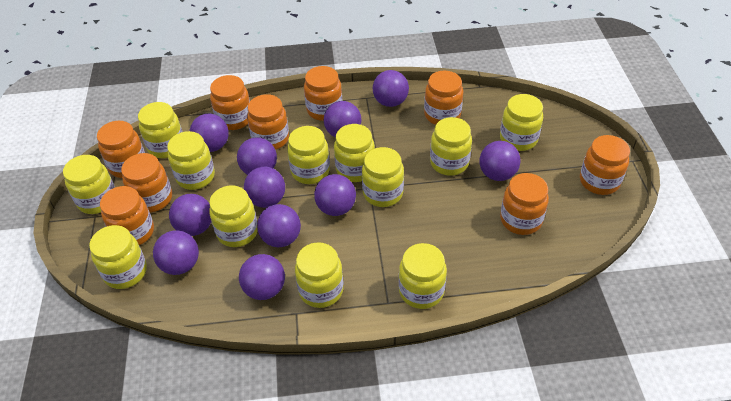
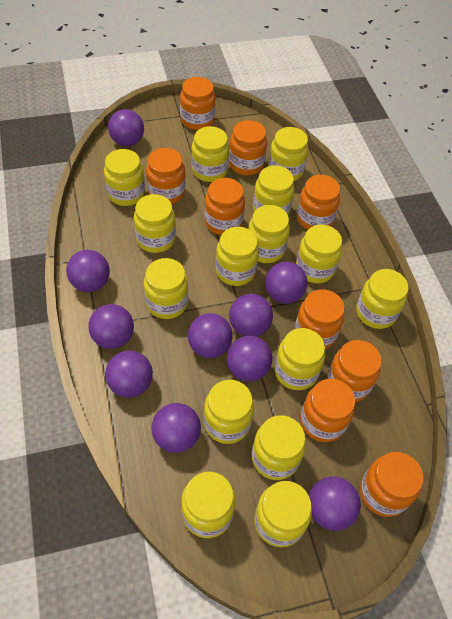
purple ball: [153,230,199,275] [169,194,211,236] [190,114,229,152] [237,138,277,175] [239,254,285,300] [244,167,285,208] [257,204,301,247] [314,174,356,216] [324,101,361,137] [373,70,409,107] [480,141,520,181] = 11 -> [66,250,110,292] [88,304,134,349] [105,351,153,398] [108,109,144,146] [152,403,201,453] [188,313,233,358] [227,336,272,382] [229,294,273,337] [265,262,307,304] [309,476,361,531] = 10
yellow jar: [63,155,115,214] [89,225,147,289] [138,102,182,158] [167,131,215,190] [209,186,258,247] [287,126,330,184] [295,242,344,308] [334,124,375,182] [362,147,404,207] [399,243,447,309] [430,117,472,176] [500,94,543,151] = 12 -> [104,149,145,206] [134,194,176,253] [144,258,188,319] [181,472,236,538] [191,126,229,182] [203,380,254,444] [215,227,259,286] [248,205,290,263] [252,415,306,480] [253,165,294,215] [254,481,312,547] [268,127,308,181] [274,328,325,391] [296,225,342,283] [356,269,409,329] = 15

